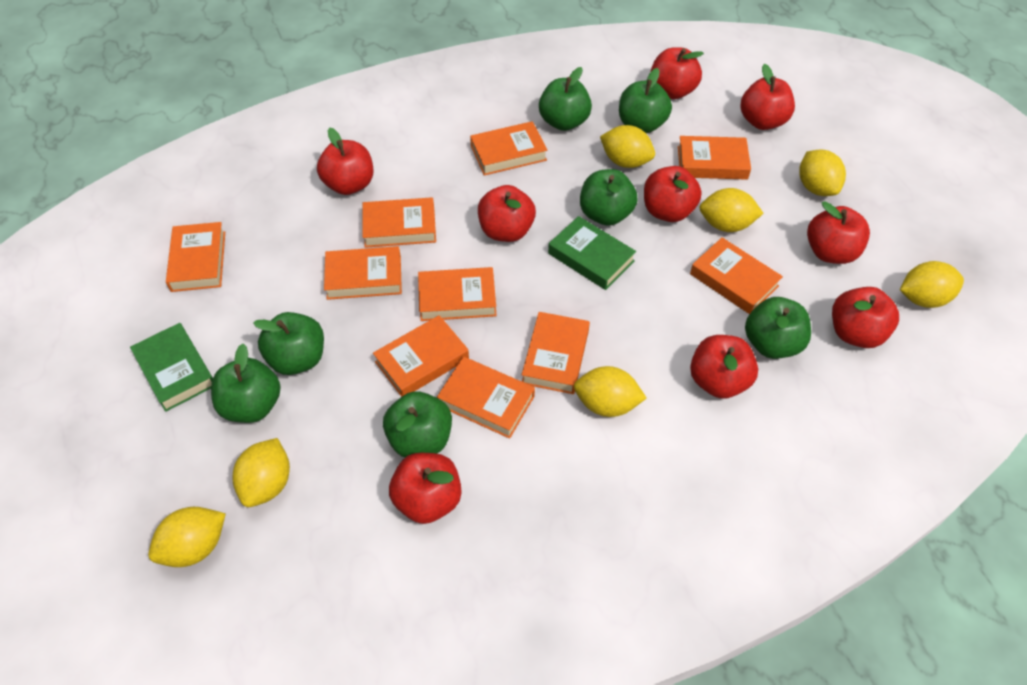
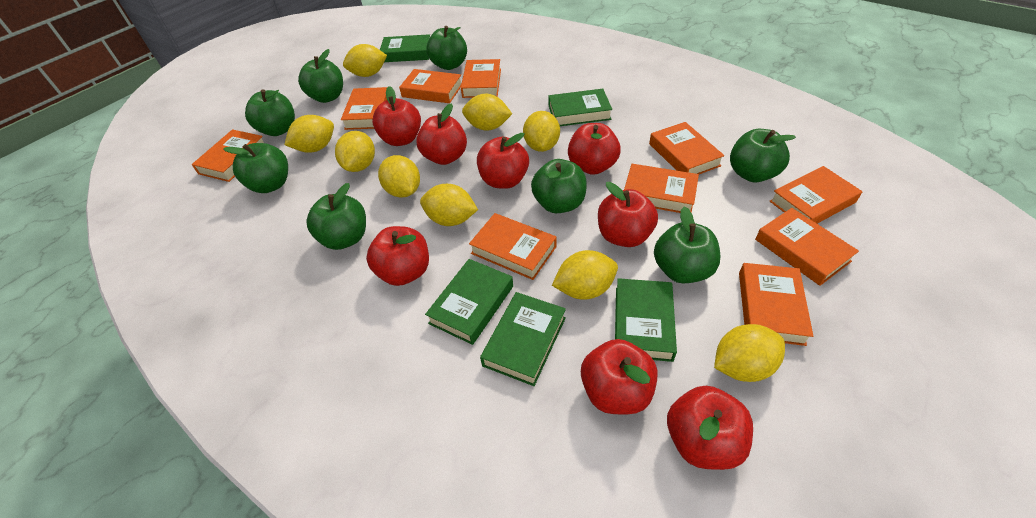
green apple: [211,344,280,423] [253,312,324,375] [383,391,452,457] [539,67,592,131] [580,169,638,226] [619,68,672,133] [745,297,811,359] = 7 -> [223,143,288,193] [245,89,295,136] [298,49,343,103] [306,183,366,250] [426,26,467,70] [531,159,587,213] [654,207,720,283] [730,129,796,182] = 8
green book: [130,323,213,412] [548,216,636,290] = 2 -> [380,34,430,62] [425,259,513,345] [480,292,566,386] [548,89,612,126] [615,278,677,362] = 5
red apple: [317,127,373,195] [389,453,462,524] [478,185,536,242] [644,166,702,222] [651,47,704,99] [690,335,758,399] [741,64,795,130] [807,201,870,264] [832,287,899,348] = 9 -> [366,226,429,286] [372,86,421,146] [416,103,467,165] [477,133,529,189] [568,123,621,175] [581,339,658,414] [598,182,658,247] [667,386,753,470] = 8
yellow lemon: [148,507,226,567] [233,438,290,507] [574,366,647,417] [600,125,655,168] [699,188,764,232] [799,149,846,196] [900,261,964,308] = 7 -> [284,115,334,153] [335,131,375,172] [343,44,387,77] [378,155,420,198] [420,184,478,226] [462,94,512,131] [523,111,560,152] [552,250,618,300] [714,324,785,382] = 9

